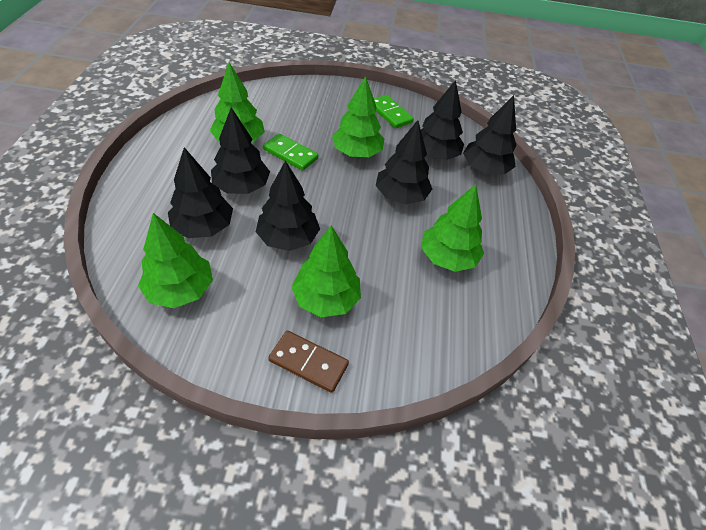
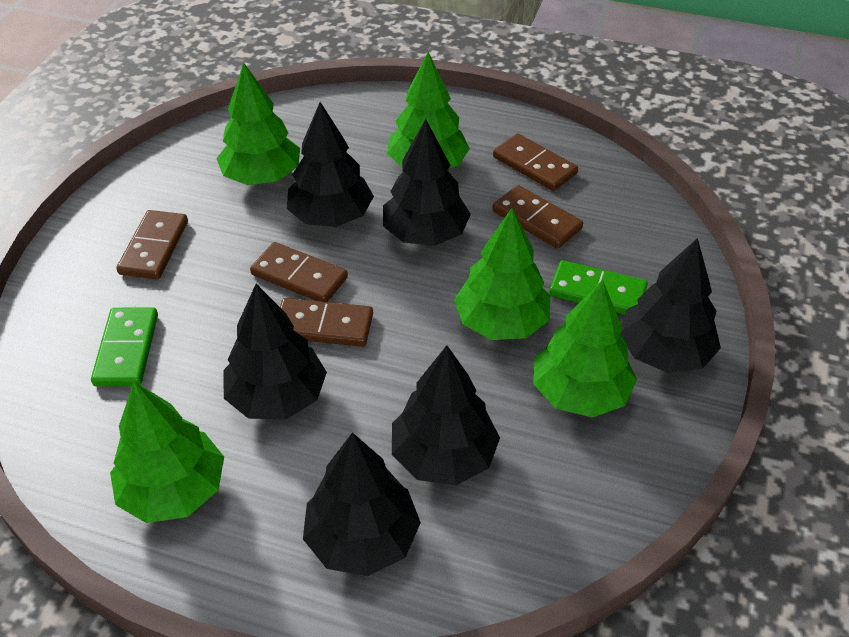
brown domino: [268,331,349,393] = 1 -> [116,210,188,279] [250,242,348,302] [280,298,373,347] [492,185,583,249] [493,133,578,191] = 5

